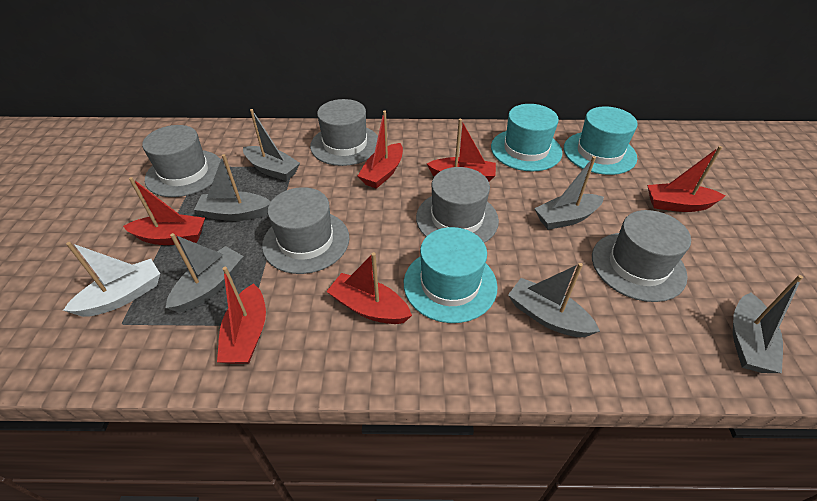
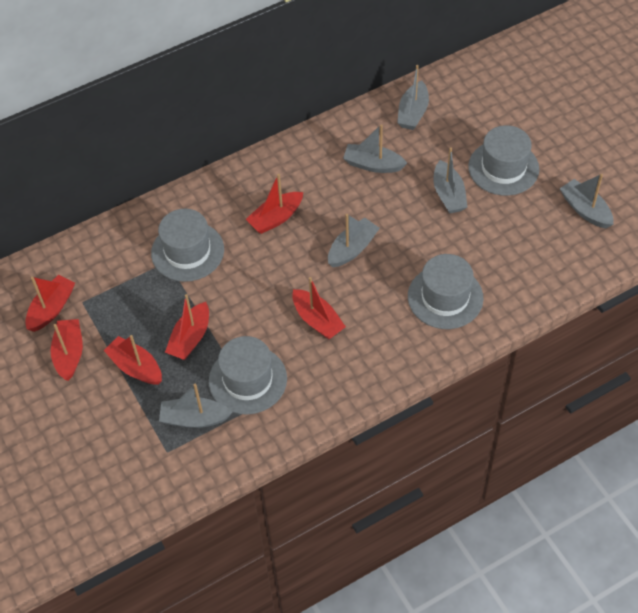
grey hat: [142,125,221,197] [262,187,349,274] [310,99,378,166] [416,167,499,243] [592,210,691,302] = 5 -> [151,209,224,282] [209,336,287,415] [408,254,483,329] [468,125,539,196] = 4
turquoise hat: [404,227,498,323] [491,104,562,171] [564,106,638,175] = 3 -> none = 0
white boat: [63,242,160,317] = 1 -> none = 0

